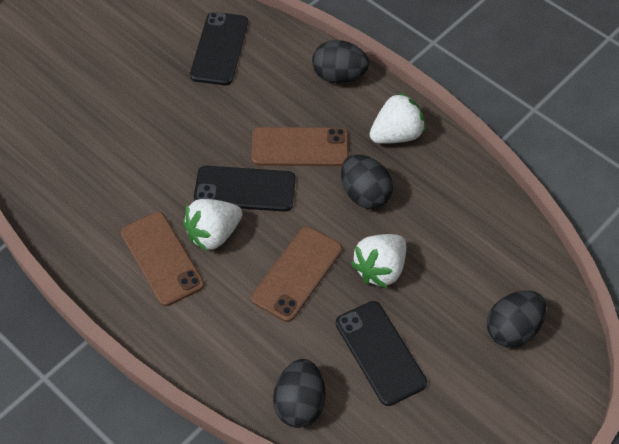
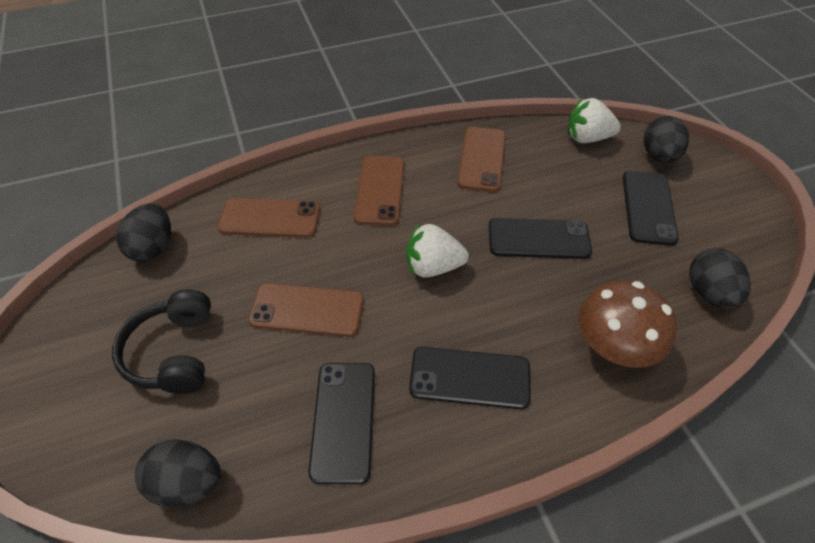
black headphones: none = 0 -> [112,290,211,394] = 1
black phone: [190,12,248,85] [194,165,296,212] [336,301,427,406] = 3 -> [308,363,375,484] [409,347,531,409] [489,218,592,259] [623,171,679,246] = 4
brown mushroom: none = 0 -> [578,280,677,368] = 1
brown phone: [121,212,204,306] [251,127,348,166] [251,227,342,322] = 3 -> [218,198,320,238] [248,283,364,337] [354,156,404,226] [457,127,506,192] = 4
white strawberry: [183,199,243,252] [351,234,406,288] [369,92,426,144] = 3 -> [407,223,469,278] [568,98,621,143] = 2

